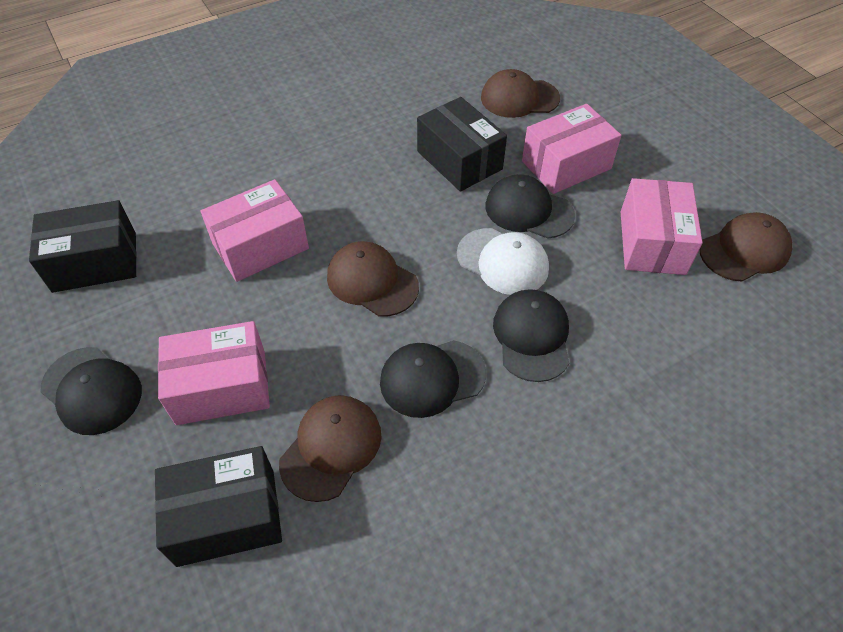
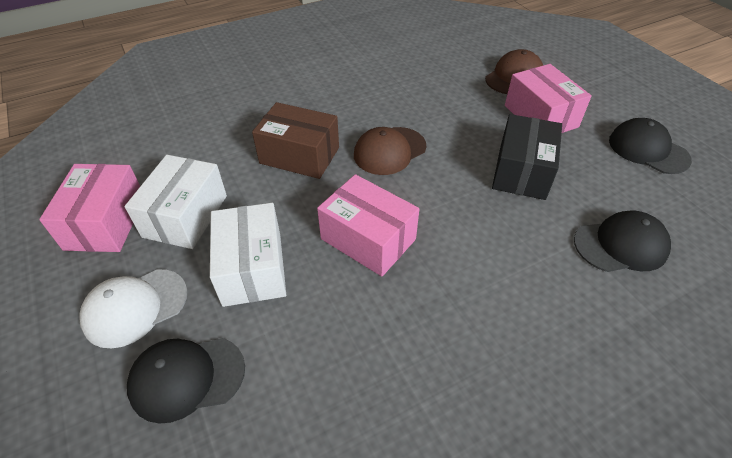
black box: [29,200,137,293] [155,446,282,567] [417,97,507,192] = 3 -> [492,114,562,200] = 1
black cap: [41,347,142,435] [380,340,486,418] [486,174,575,239] [493,289,569,382] = 4 -> [127,338,245,424] [574,210,671,272] [609,118,692,174] = 3
brown box: none = 0 -> [252,102,339,179] = 1
brown cap: [279,395,382,502] [327,241,419,316] [481,69,560,118] [700,212,792,282] = 4 -> [354,127,426,175] [485,49,543,94] = 2
pink box: [158,321,270,425] [200,179,309,282] [522,104,621,194] [621,178,702,275] = 4 -> [39,164,140,252] [317,174,419,276] [505,64,592,133] = 3
white box: none = 0 -> [124,155,227,249] [210,203,286,307] = 2

